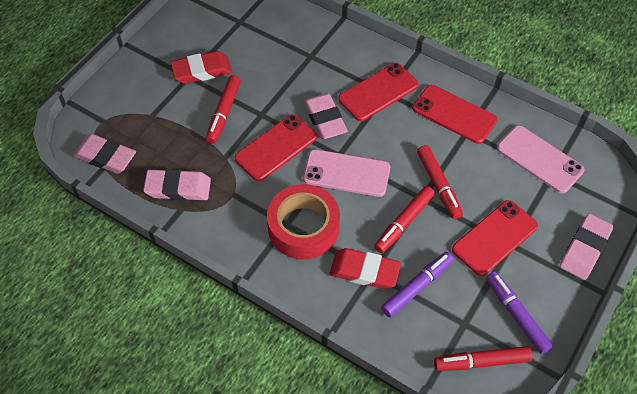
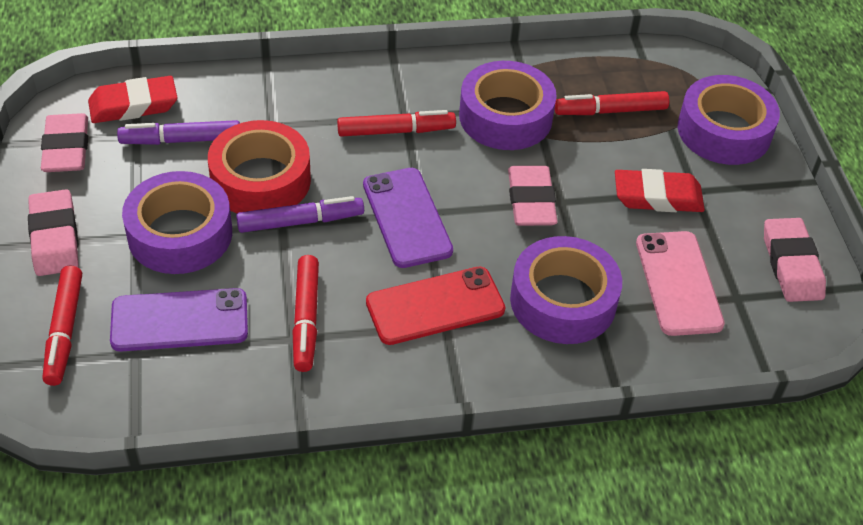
pink phone: [303,149,390,197] [497,125,584,193] = 2 -> [636,231,725,336] = 1
purple phone: none = 0 -> [110,288,248,351] [363,168,453,268] = 2
purple tape: none = 0 -> [122,171,232,274] [459,61,557,150] [510,236,622,344] [678,75,780,165] = 4
red phone: [234,114,317,181] [338,63,419,121] [413,85,497,144] [452,200,538,276] = 4 -> [366,267,506,345] = 1

